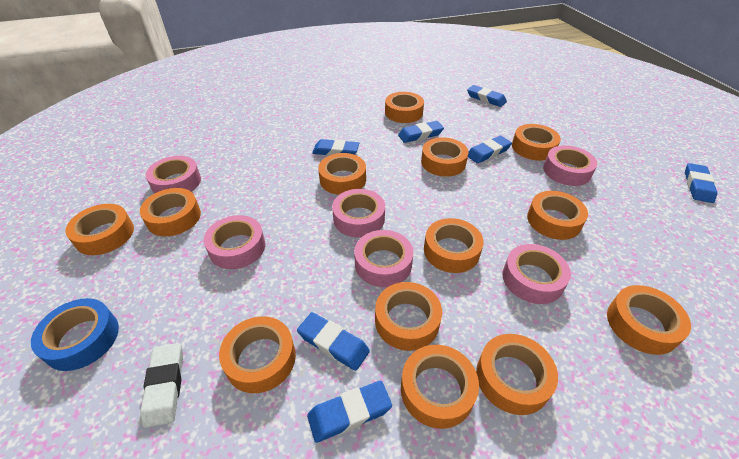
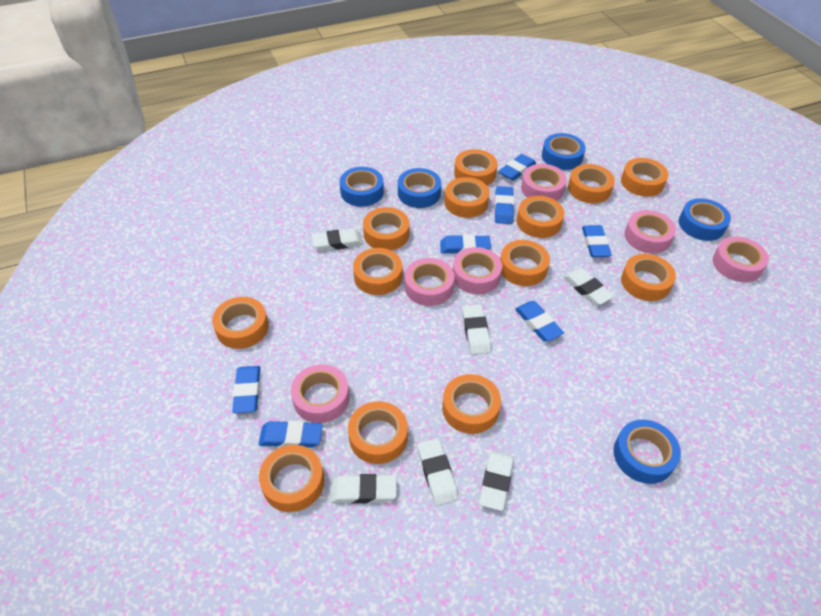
blue tape: [31,298,119,371] = 1 -> [340,167,384,207] [398,168,441,208] [542,133,586,170] [613,419,681,484] [679,198,731,241] = 5
white eraser: [140,343,183,428] = 1 -> [312,229,363,251] [330,474,397,504] [417,438,458,506] [462,304,491,355] [479,451,514,511] [563,268,614,305] = 6

